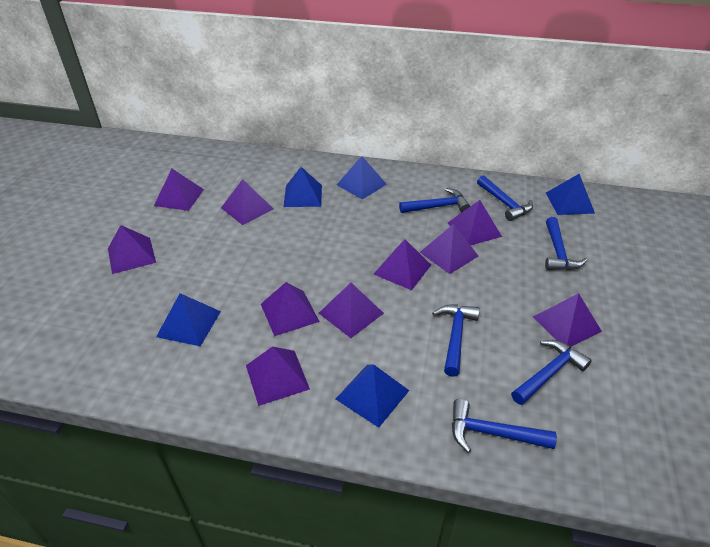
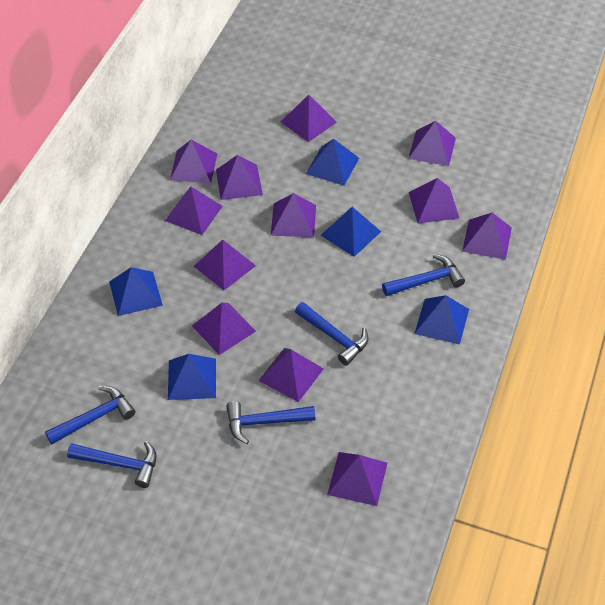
blue hammer: [399,188,470,213] [432,305,480,377] [452,399,557,453] [477,175,533,221] [511,340,592,405] [545,217,587,270] = 6 -> [45,386,135,445] [67,441,157,488] [226,401,315,444] [295,302,369,366] [382,254,465,296] = 5
purple pyramid: [108,225,156,274] [154,169,204,211] [221,179,273,225] [246,347,310,406] [261,282,320,336] [319,283,384,338] [374,239,431,290] [420,224,478,274] [448,200,502,245] [533,293,602,346] = 10 -> [165,187,223,235] [170,140,217,184] [192,303,256,355] [194,239,256,290] [216,155,263,200] [258,348,324,402] [271,193,316,237] [281,95,337,142] [327,452,387,506] [408,121,456,166] [409,178,459,223] [462,213,512,260] = 12

